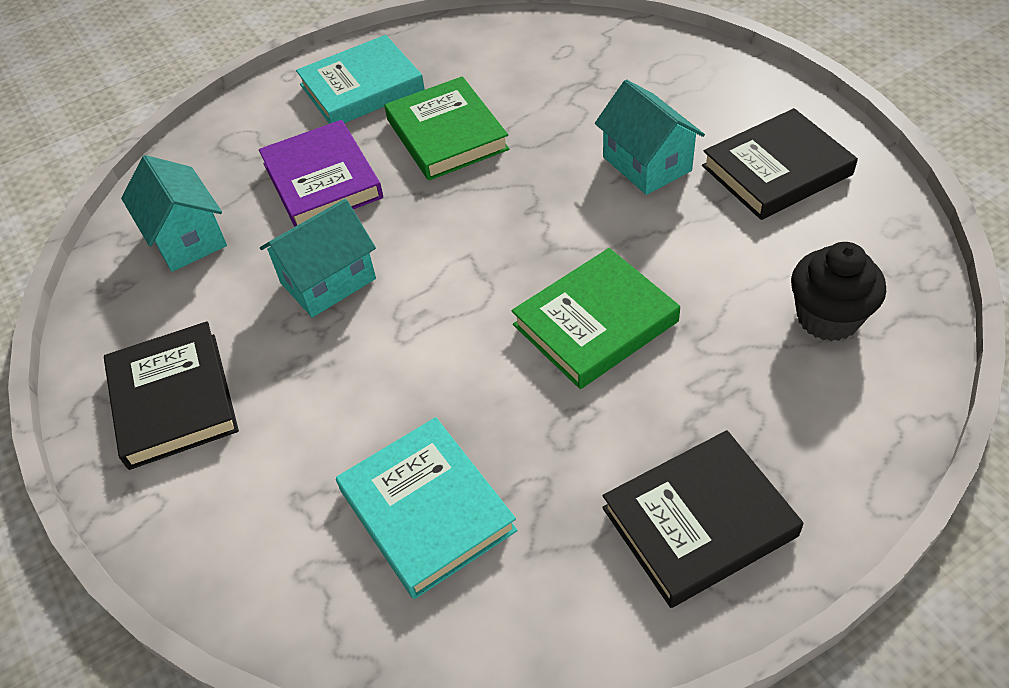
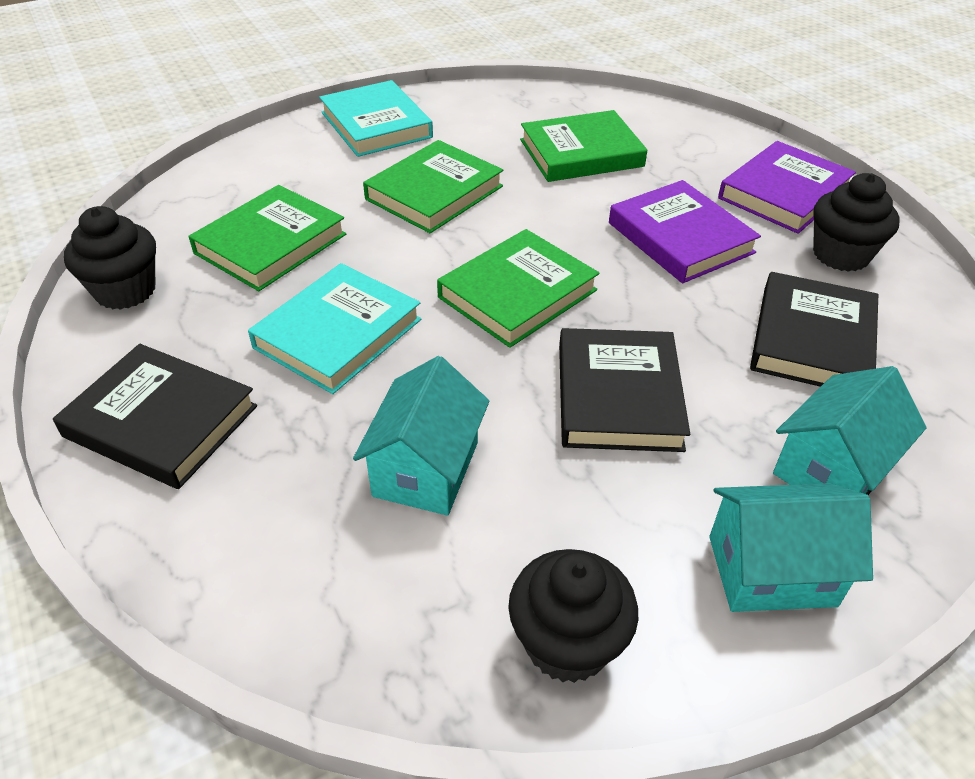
black cupcake: [791,242,886,341] = 1 -> [64,206,156,310] [508,549,638,683] [813,173,899,272] = 3
green book: [385,76,509,181] [511,248,680,389] = 2 -> [188,185,346,291] [363,140,503,233] [437,229,599,348] [520,110,648,182] = 4
purple book: [259,120,383,227] = 1 -> [609,180,761,283] [718,141,856,234] = 2

